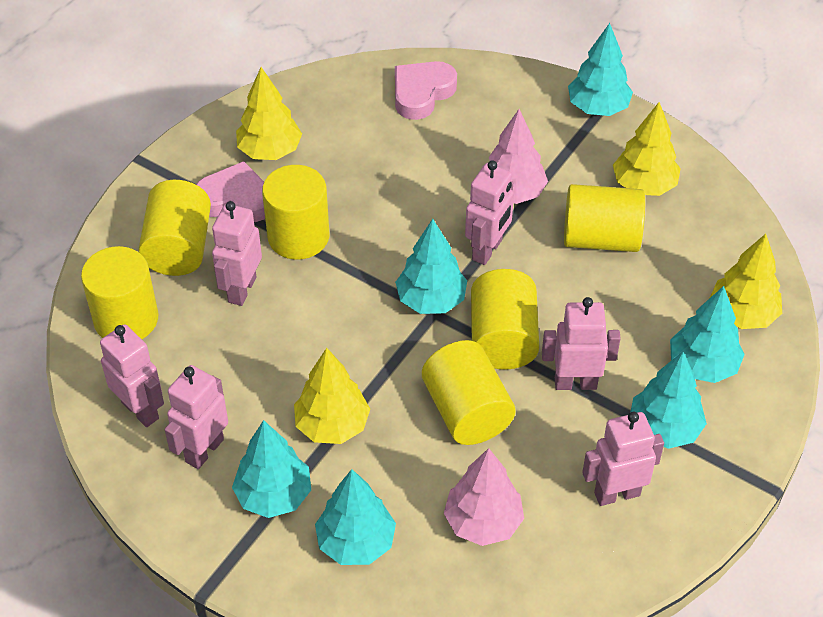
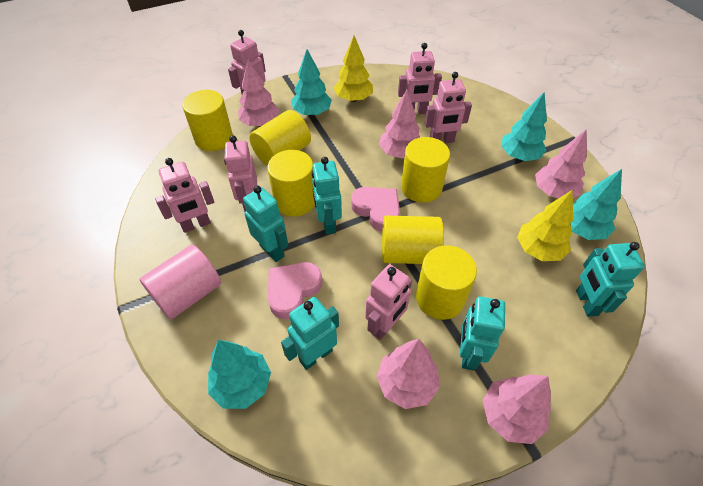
pink cylinder: none = 0 -> [139,244,221,320] = 1
pink tree: [444,448,524,546] [489,109,548,204] = 2 -> [238,60,280,127] [377,339,440,409] [379,90,420,158] [483,375,551,444] [535,129,587,198] = 5
turquoise robot: none = 0 -> [243,186,288,262] [281,297,339,370] [312,157,342,235] [460,296,505,371] [576,242,645,317] = 5
turquoise tree: [232,420,311,518] [315,469,396,565] [395,219,467,314] [568,23,633,116] [630,351,707,449] [670,286,745,383] = 6 -> [208,340,271,409] [291,49,332,116] [501,92,547,161] [570,169,622,240] = 4
yellow tree: [236,67,302,160] [294,348,370,444] [613,102,681,196] [710,234,782,329] = 4 -> [334,36,373,102] [517,190,573,261] = 2

